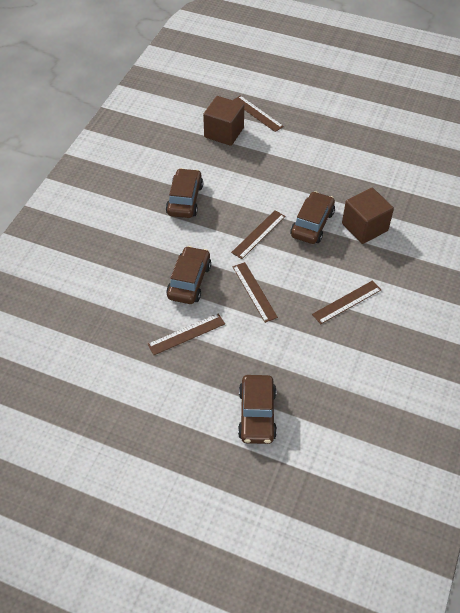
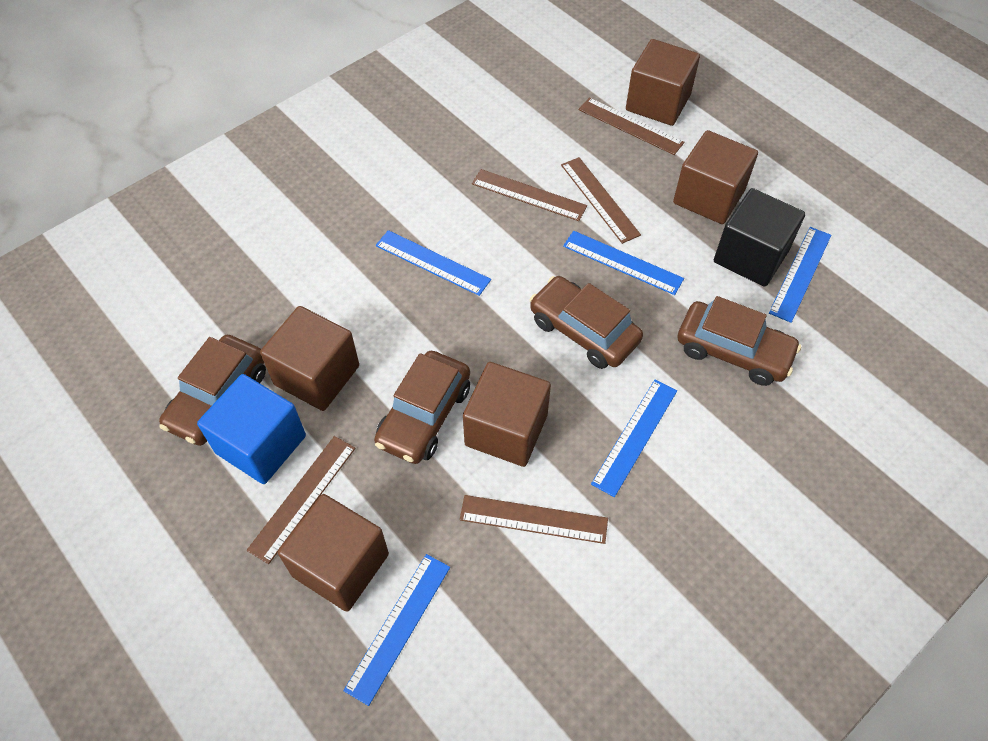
black cube: none = 0 -> [714,188,805,287] = 1
blue cube: none = 0 -> [197,374,306,484] = 1
blue ruler: none = 0 -> [343,554,450,706] [376,230,491,296] [563,231,684,295] [591,379,677,497] [769,227,831,323] = 5
brown cube: [203,96,244,146] [342,188,394,244] = 2 -> [260,306,359,411] [278,494,389,612] [463,362,551,467] [626,39,700,126] [673,130,758,224] = 5

